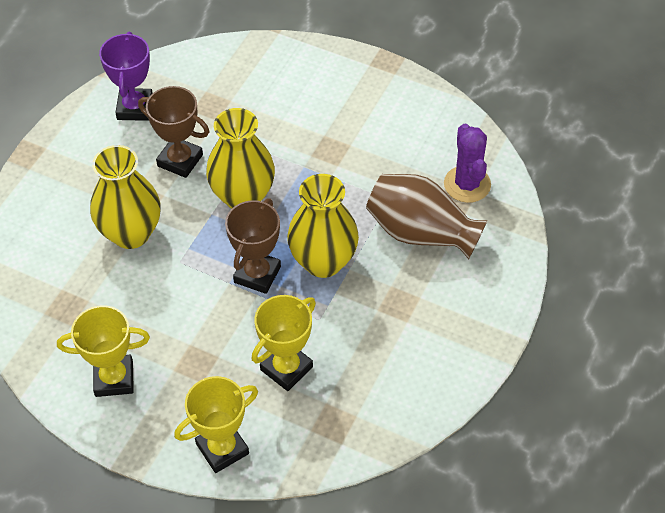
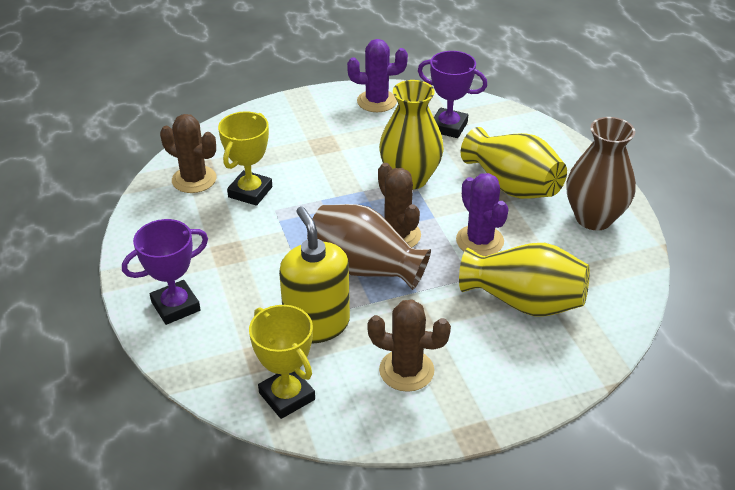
brown cactus: none = 0 -> [160,114,216,193] [367,299,451,392] [378,163,421,247] = 3
brown trophy: [138,86,209,178] [225,198,281,294] = 2 -> none = 0
brown vase: [366,174,487,259] = 1 -> [307,204,431,290] [566,117,636,230] = 2
purple cactus: [444,123,491,203] = 1 -> [347,39,408,112] [456,173,509,256] = 2
purple trophy: [99,32,153,121] = 1 -> [122,219,208,325] [418,51,487,138] = 2
yellow soap dispenser: none = 0 -> [279,207,350,344] = 1
yellow trophy: [57,305,150,397] [174,376,258,473] [252,295,316,391] = 3 -> [218,111,272,206] [249,305,315,419] = 2

